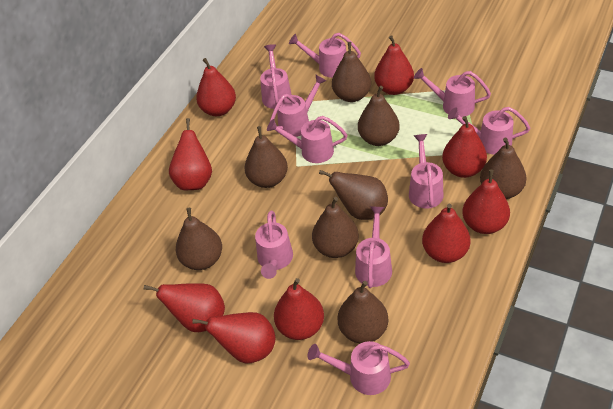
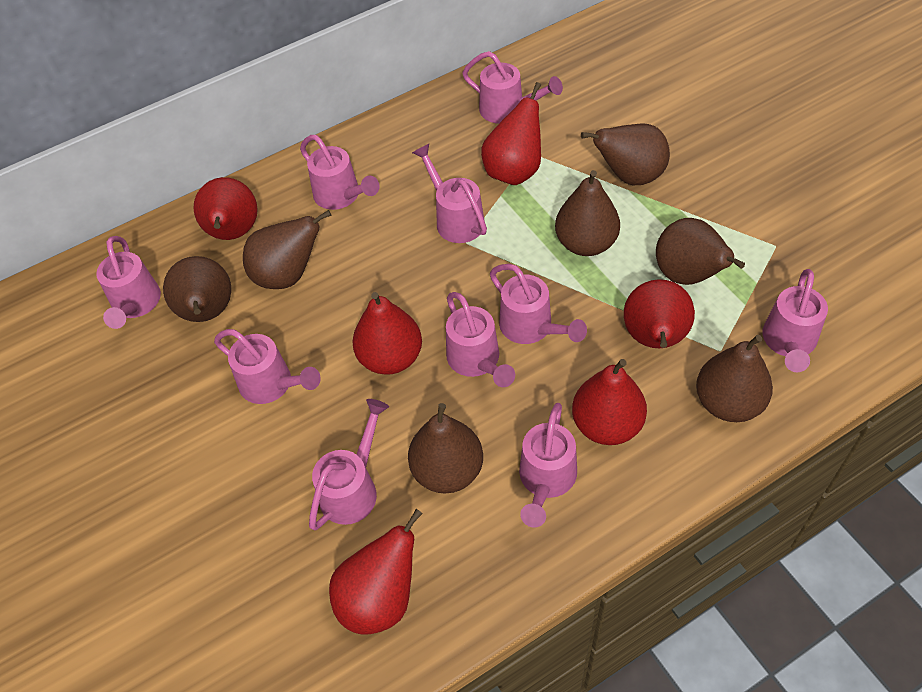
brown pear: [176,208,222,270] [245,126,288,188] [312,197,359,258] [319,170,388,220] [332,42,371,102] [337,281,388,344] [358,86,399,146] [480,138,527,199] = 8 -> [163,256,231,322] [243,210,331,289] [408,403,483,493] [555,170,620,256] [581,124,670,185] [656,218,745,285] [696,335,773,422] = 7
red pear: [144,283,225,332] [169,118,212,190] [192,312,275,363] [196,58,236,116] [274,278,324,340] [374,35,414,95] [422,204,471,263] [442,116,487,178] [462,170,510,234] = 9 -> [193,177,258,240] [329,509,423,634] [352,292,422,375] [481,82,541,185] [572,359,647,445] [624,279,695,348] = 6

